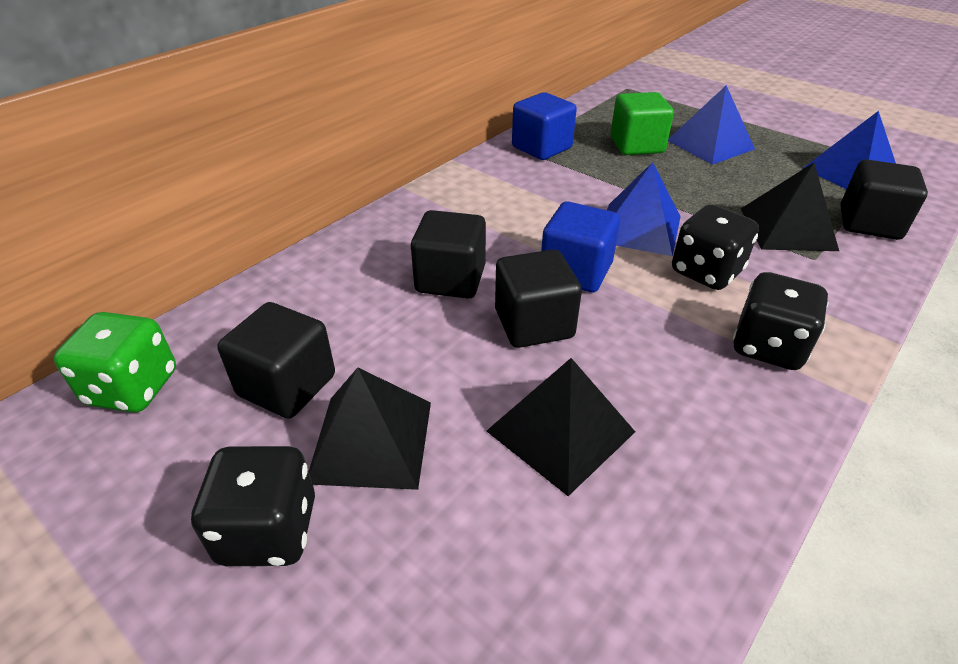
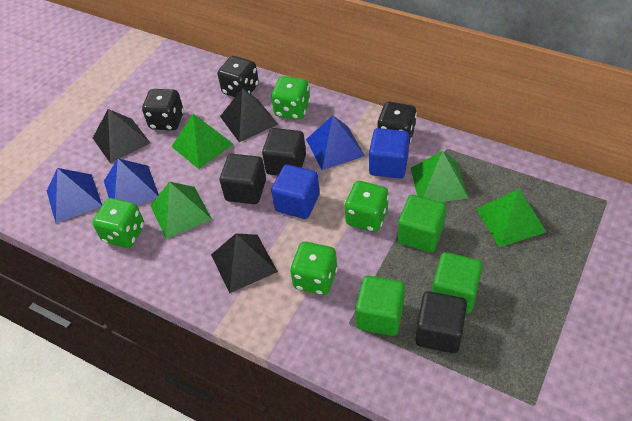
black cube: [217,302,335,419] [411,210,486,299] [495,249,582,348] [840,159,928,240] = 4 -> [220,154,266,204] [262,128,306,176] [415,291,467,353] = 3
green cube: [611,92,674,155] = 1 -> [356,276,405,336] [398,195,446,252] [432,252,483,313] = 3
green dice: [54,312,176,412] = 1 -> [92,198,144,248] [271,76,310,120] [290,242,338,295] [344,181,389,232] = 4
green pyramid: none = 0 -> [150,182,212,239] [171,114,233,169] [411,151,469,202] [476,189,546,247] = 4

